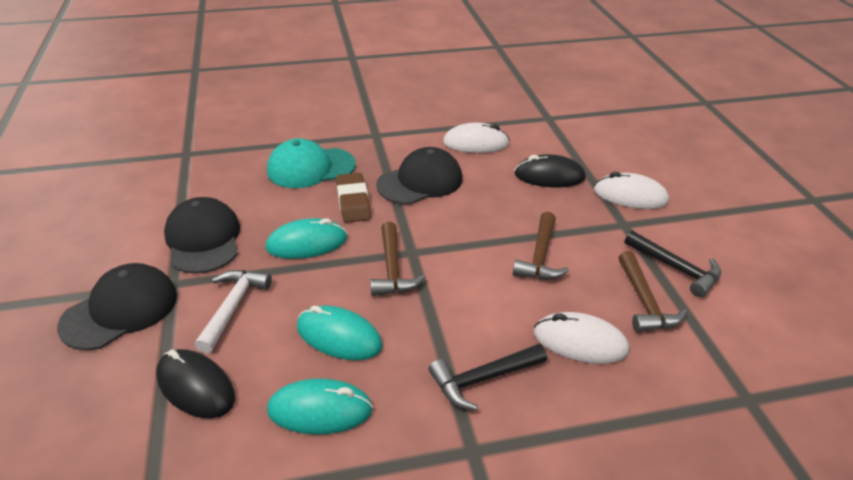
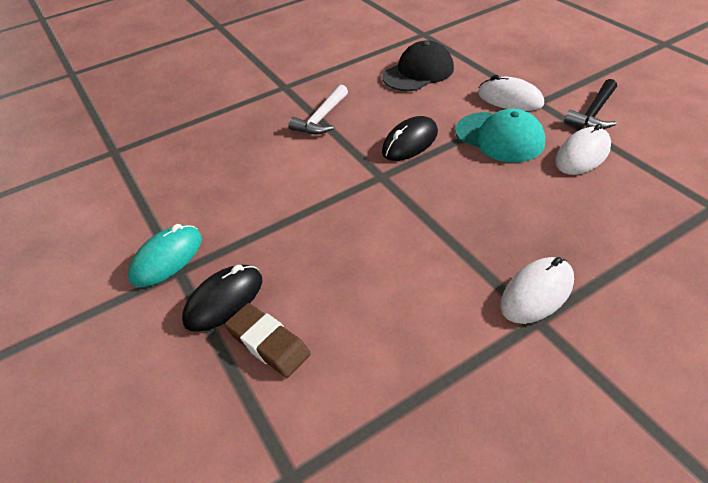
black cap: [57,263,177,350] [164,197,240,274] [376,147,462,205] = 3 -> [382,40,454,91] = 1
black hammer: [429,344,547,411] [624,231,721,297] = 2 -> [565,79,617,129] = 1
brown hammer: [370,222,425,296] [513,212,569,280] [618,251,687,332] = 3 -> none = 0
turquoise mouse: [265,218,347,259] [267,378,373,435] [297,305,383,360] = 3 -> [128,224,202,287] = 1

